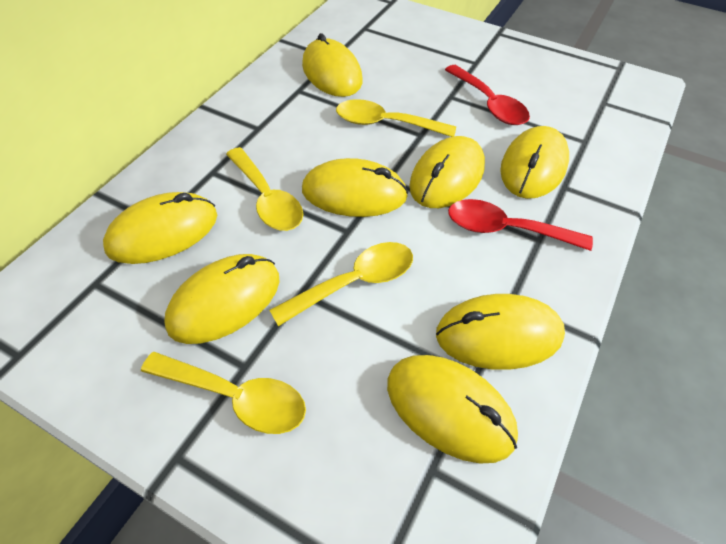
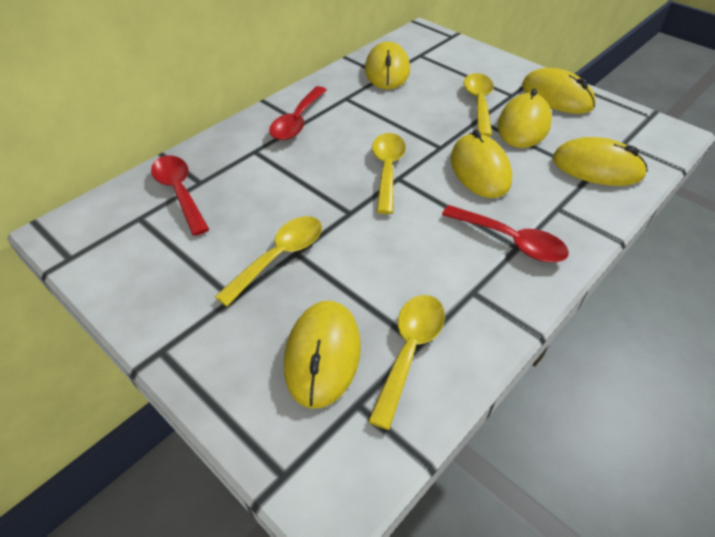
red spoon: [445,65,530,125] [448,199,593,251] = 2 -> [151,155,209,236] [269,86,327,140] [442,205,569,262] = 3
yellow mouse: [103,192,217,264] [164,254,279,344] [302,33,363,97] [302,158,408,217] [387,355,518,463] [409,136,485,208] [436,294,565,370] [500,126,569,199] = 8 -> [284,301,361,409] [365,41,410,89] [451,129,512,198] [498,88,552,148] [522,68,596,114] [552,137,648,186] = 6

